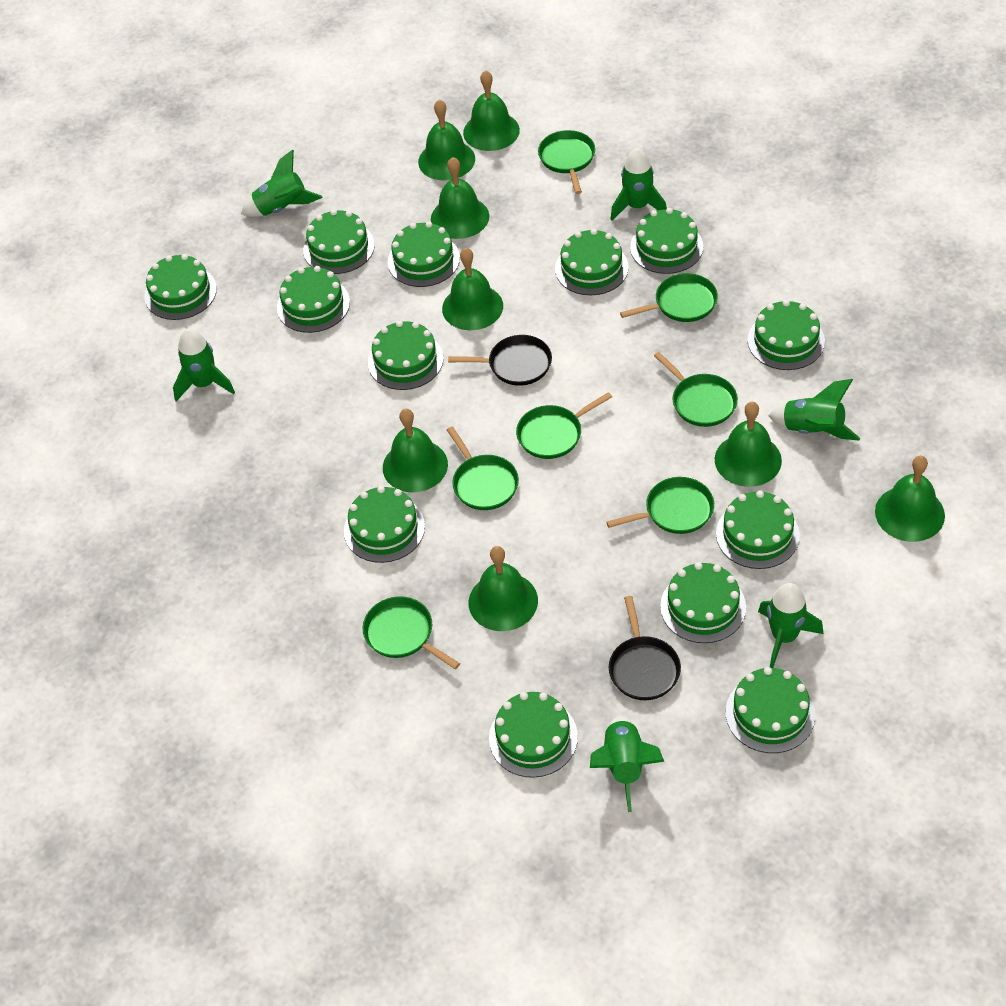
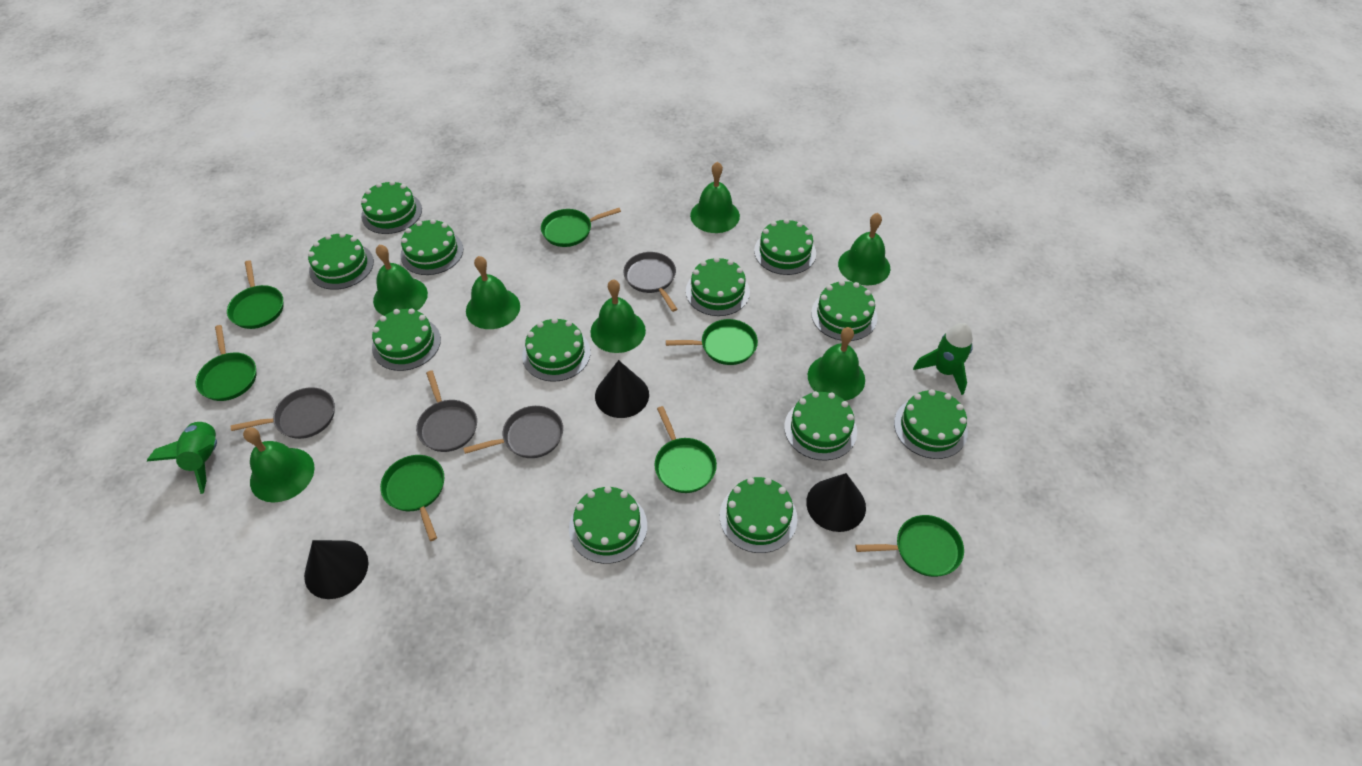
black cone: none = 0 -> [304,540,369,599] [595,360,649,418] [806,473,866,532] = 3
black pan: [448,335,552,386] [609,596,681,700] = 2 -> none = 0
green bell: [383,409,448,493] [418,100,475,181] [431,157,489,239] [442,248,503,330] [463,70,520,151] [469,546,538,631] [715,402,782,487] [875,456,945,542] = 8 -> [243,427,315,503] [373,244,428,315] [466,256,520,329] [590,279,646,353] [690,162,740,233] [808,327,865,401] [838,213,891,285] = 7
green cake: [144,254,217,320] [277,266,350,333] [303,209,375,274] [344,486,425,563] [368,321,443,390] [388,222,460,287] [489,692,578,778] [555,229,629,295] [630,208,703,274] [660,562,746,643] [716,491,800,569] [726,667,816,753] [748,300,825,370] = 13 -> [308,232,374,290] [361,181,422,234] [372,308,441,371] [400,219,463,275] [522,318,591,382] [569,486,647,564] [686,257,750,316] [720,477,797,553] [754,219,816,275] [784,391,857,461] [811,280,877,341] [894,389,968,459] = 12
green rocket: [173,329,235,401] [241,149,323,217] [590,716,664,812] [611,148,667,220] [758,583,823,668] [768,379,860,441] = 6 -> [147,419,217,494] [913,323,973,395] = 2
grey pan: none = 0 -> [231,387,335,439] [416,370,477,452] [463,406,563,458] [624,252,677,312] = 4

